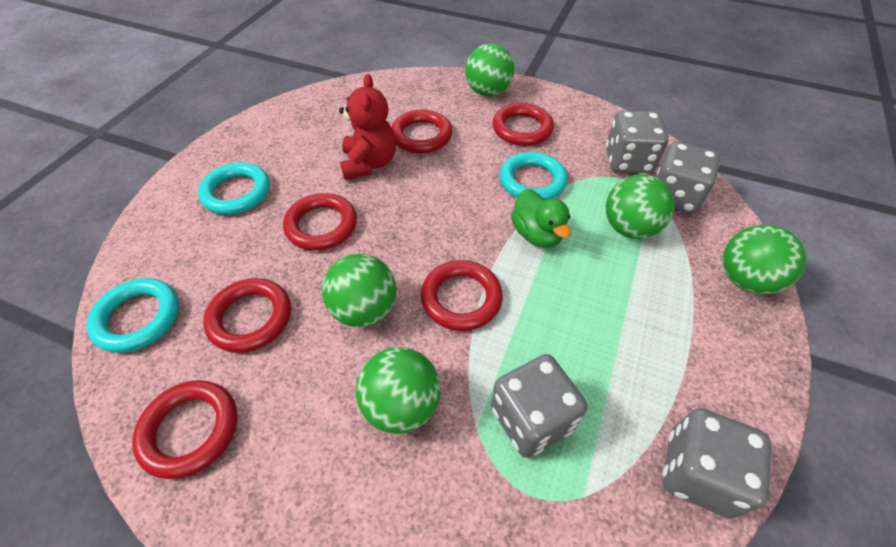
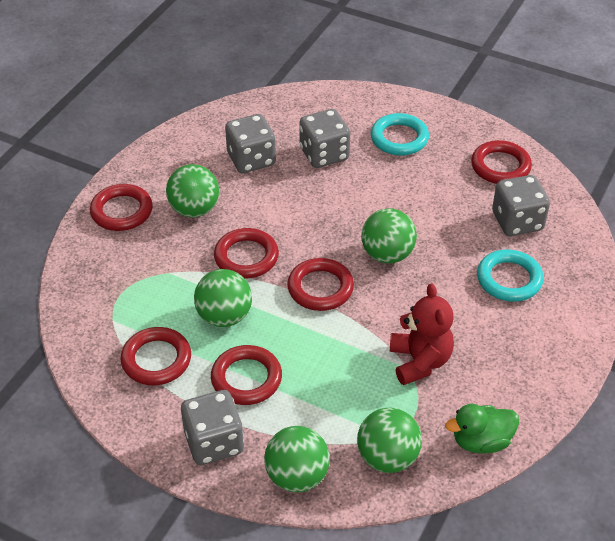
turquoise ring: [86,278,179,353] [198,162,270,215] [500,152,568,199] = 3 -> [371,113,429,156] [477,250,544,302] = 2

